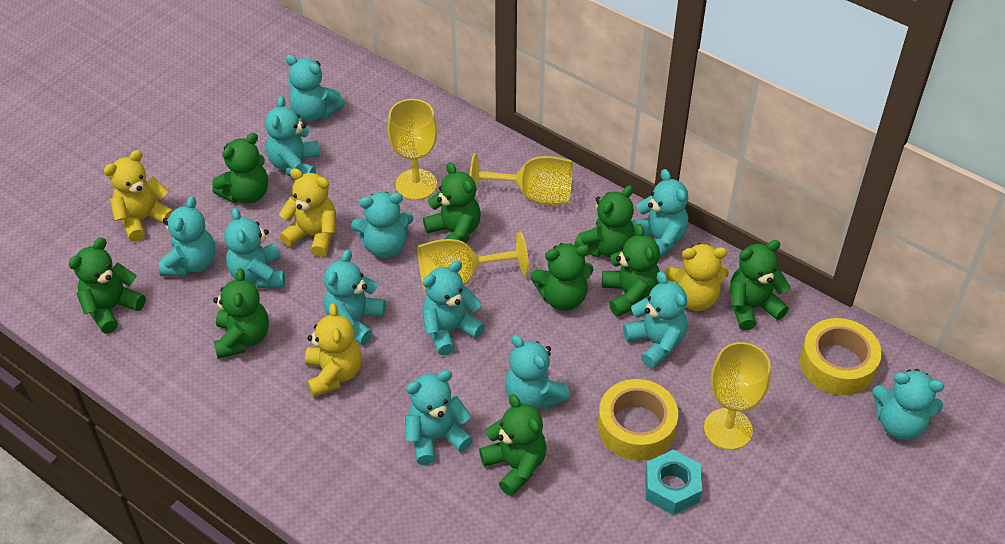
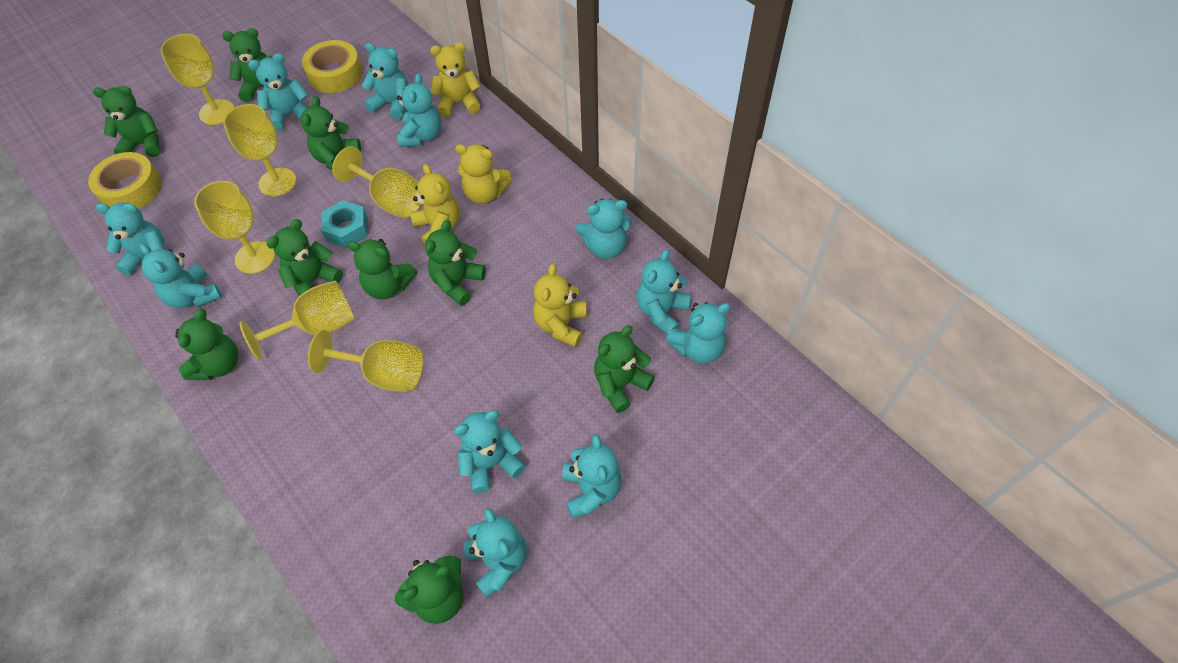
turquoise teddy bear: [159,196,215,276] [224,208,285,288] [265,96,320,176] [286,55,345,122] [324,249,386,345] [351,192,413,258] [405,370,473,465] [422,261,485,355] [505,335,570,409] [623,272,687,369] [632,169,688,258] [872,369,944,440] = 12 -> [96,202,165,275] [140,244,222,308] [248,53,308,131] [361,43,408,120] [397,73,441,148] [454,410,526,493] [464,508,527,598] [562,434,622,519] [576,198,632,259] [637,249,691,335] [666,302,730,364] = 11
yellow goblet: [387,99,437,200] [418,232,529,291] [470,153,573,205] [704,342,771,450] = 4 -> [161,34,234,125] [194,181,275,274] [223,104,296,197] [240,280,355,360] [308,330,423,392] [332,146,420,218] = 6

